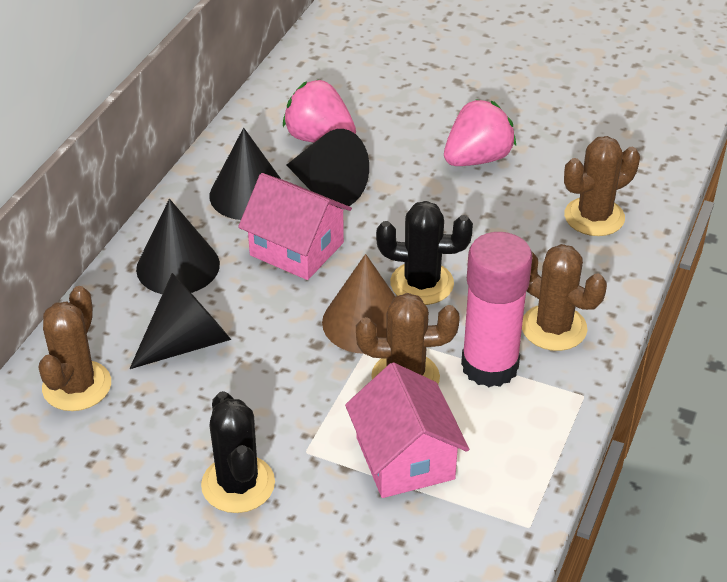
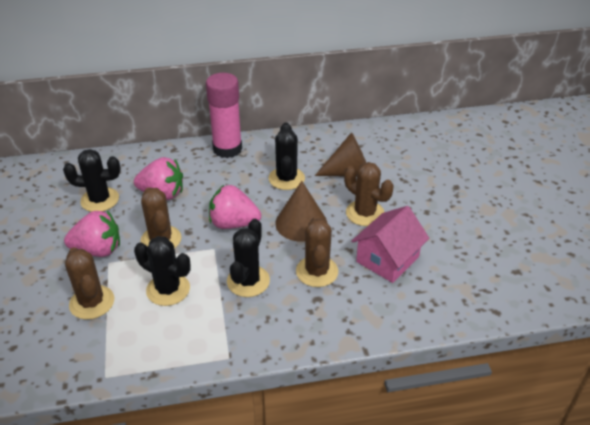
black cactus: [201,391,275,513] [376,201,473,305] = 2 -> [63,149,120,212] [134,236,191,306] [227,219,270,297] [269,123,305,190] = 4
black cone: [130,273,231,369] [136,199,220,294] [210,128,281,220] [286,129,369,209] = 4 -> none = 0
brown cone: [322,254,396,354] = 1 -> [275,181,327,242] [315,132,366,177] = 2
pink house: [238,173,352,280] [345,362,469,498] = 2 -> [351,206,429,283] = 1
pink strawberry: [283,79,356,143] [444,99,516,166] = 2 -> [64,211,120,257] [134,157,183,200] [209,185,261,229] = 3

